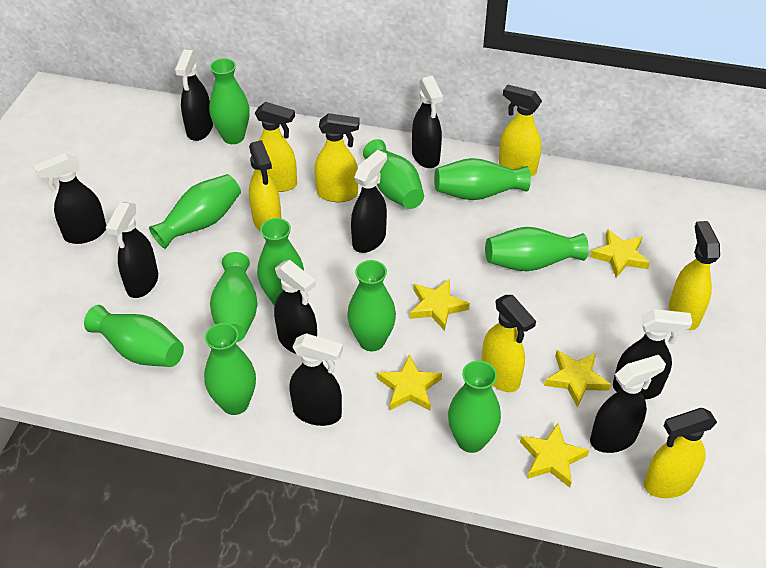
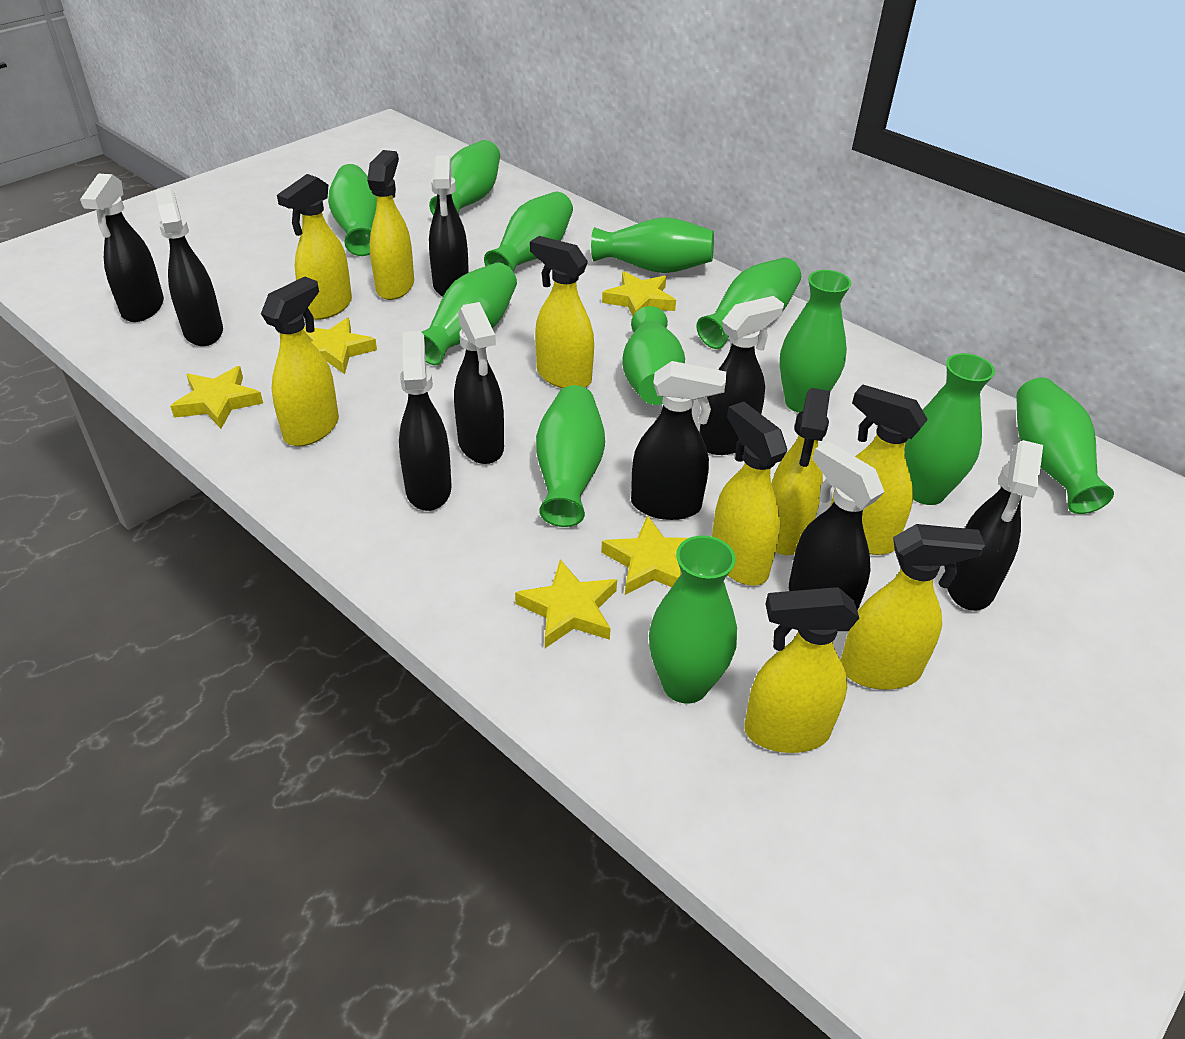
green vase: [84,305,184,367] [149,174,241,249] [204,323,256,415] [209,58,250,144] [210,252,258,342] [257,218,304,306] [347,260,396,351] [363,139,424,209] [434,158,531,200] [448,361,501,453] [485,227,589,271] = 11 -> [328,164,377,256] [422,263,517,365] [429,140,500,215] [484,192,573,272] [536,385,605,527] [591,217,714,273] [622,306,685,405] [649,535,737,704] [697,258,801,349] [780,270,851,413] [905,353,995,505] [1016,378,1114,514] = 12
yellow spray bottle: [249,140,282,231] [255,102,297,192] [314,113,360,202] [481,295,536,392] [499,85,542,176] [644,408,717,498] [669,221,720,330] = 7 -> [261,277,339,446] [277,174,352,320] [367,150,414,300] [530,236,594,389] [712,402,787,585] [744,587,859,753] [772,388,830,555] [830,384,928,555] [841,524,985,690] = 9

